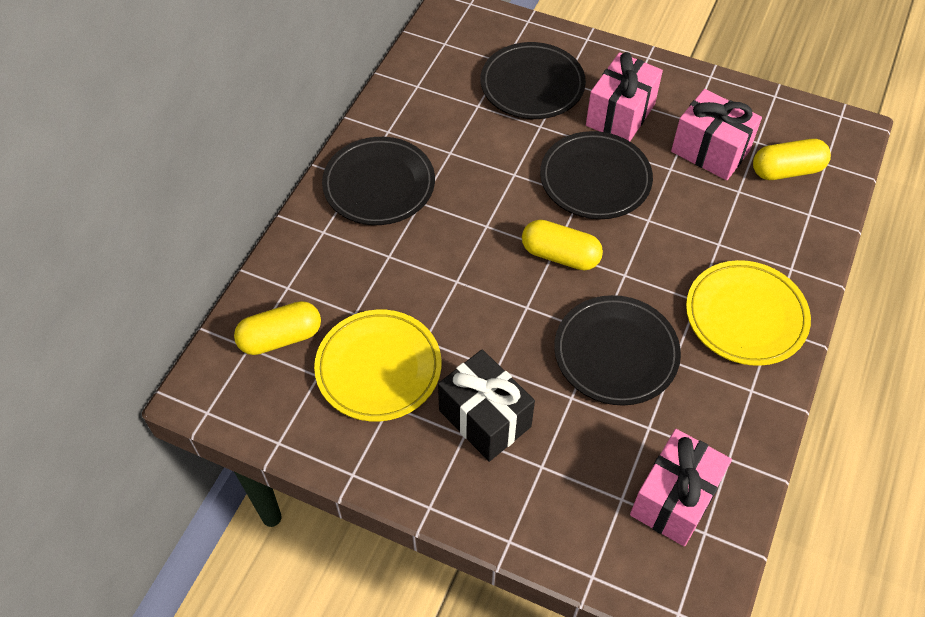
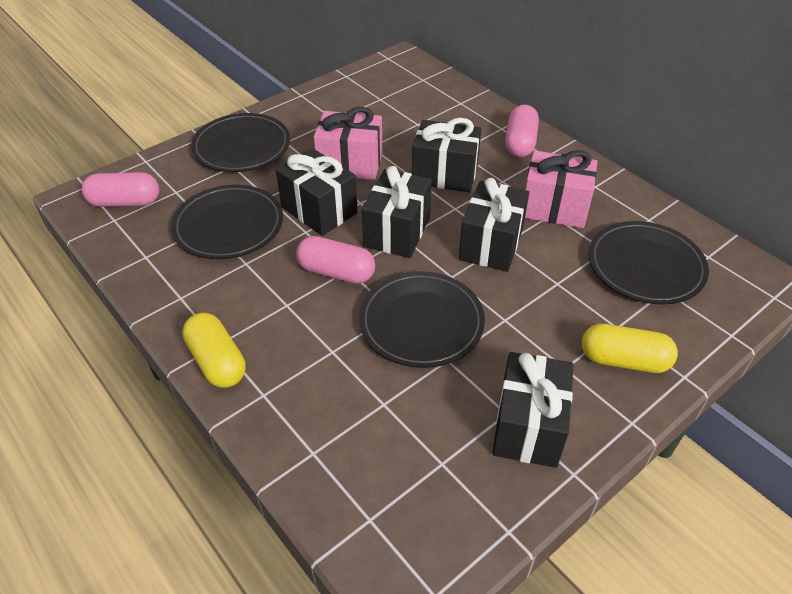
black gift: [438,349,535,462] = 1 -> [276,148,358,236] [362,166,432,258] [412,118,481,193] [459,178,529,272] [492,352,574,468] = 5
pink capsule: none = 0 -> [81,172,159,207] [296,236,375,284] [505,105,539,157] = 3
pink gift: [586,52,663,141] [630,429,732,546] [671,89,762,180] = 3 -> [314,107,383,180] [525,150,598,228] = 2
yellow capsule: [234,301,321,355] [522,220,603,270] [753,139,831,180] = 3 -> [182,313,246,388] [582,324,678,373] = 2
yellow plate: [314,310,442,421] [686,260,811,366] = 2 -> none = 0

